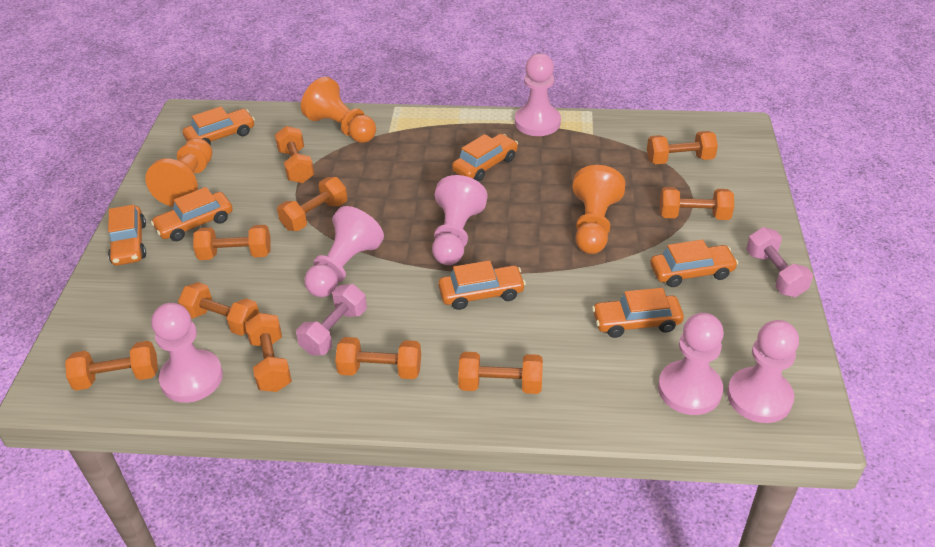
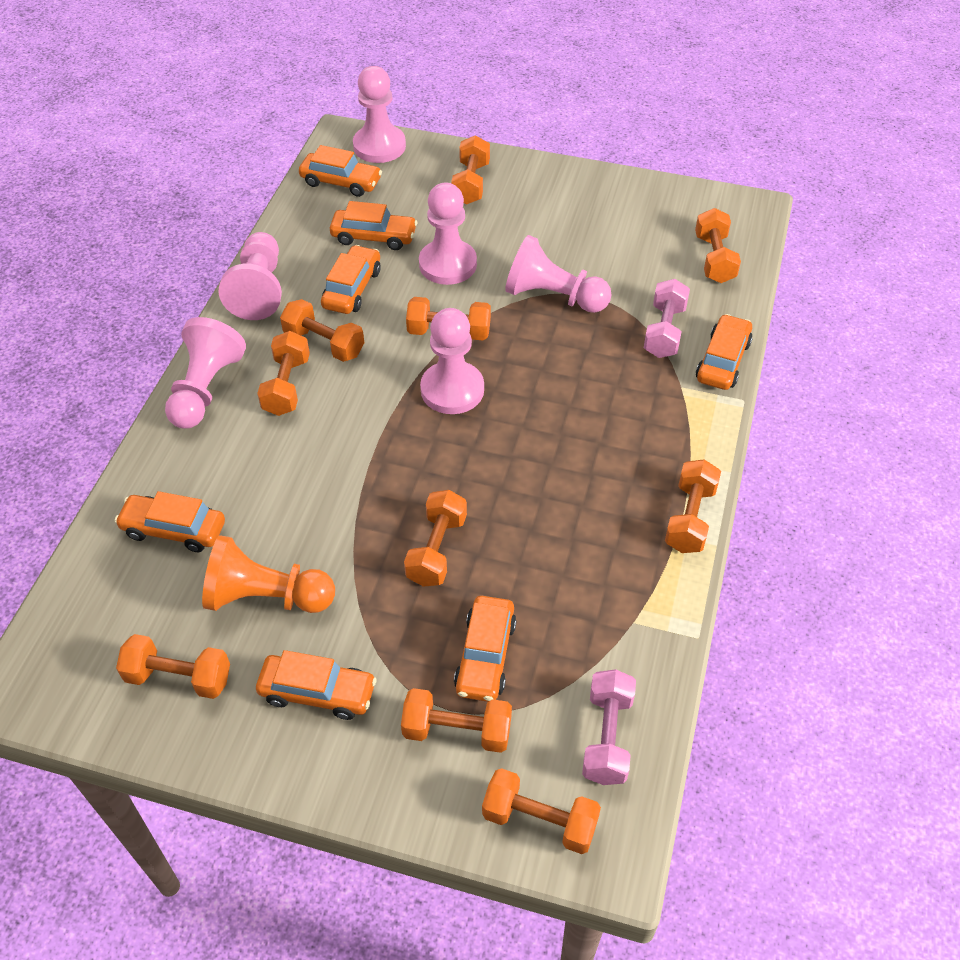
orange pawn: [145,138,212,207] [301,77,376,143] [572,165,626,254] = 3 -> [202,535,335,613] = 1

